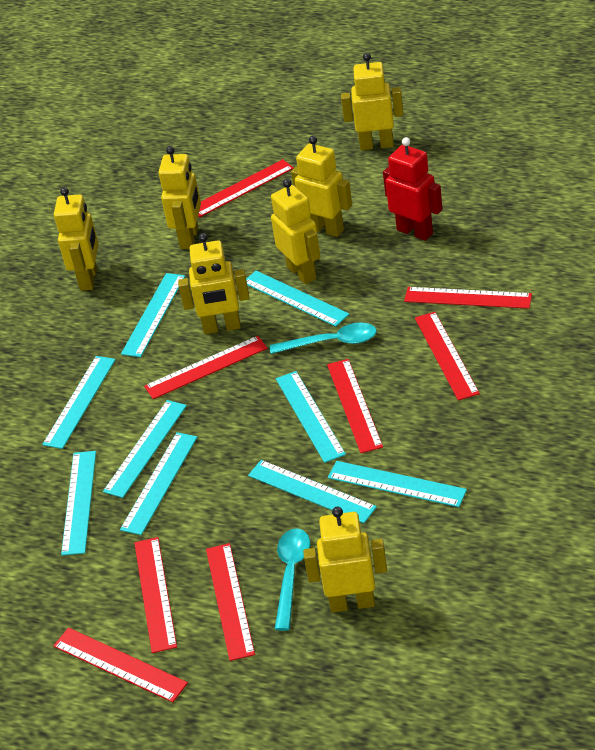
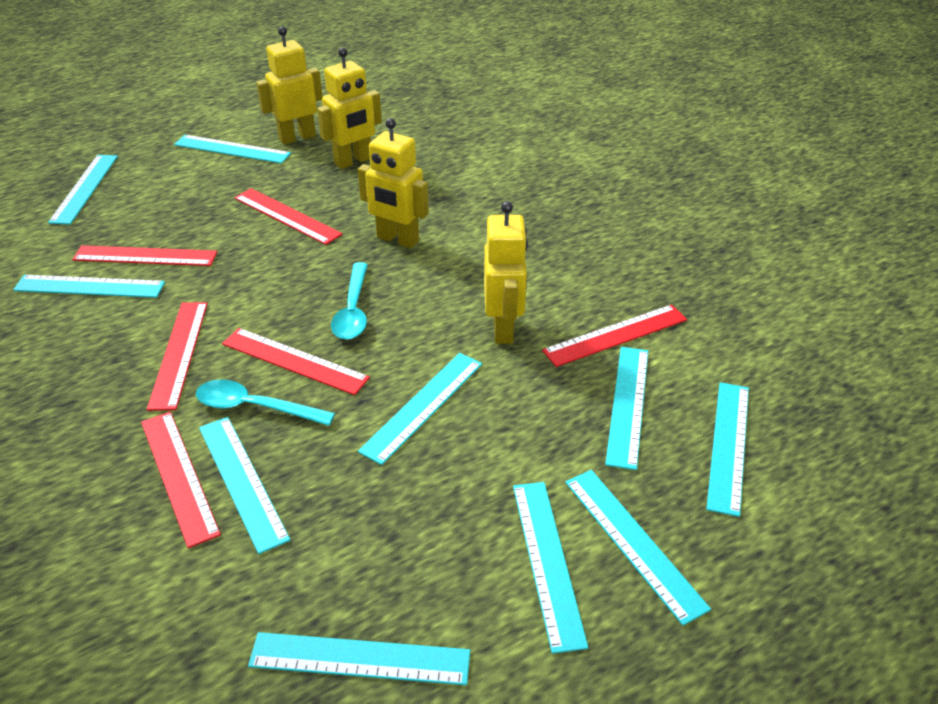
red robot: [383,137,442,241] = 1 -> none = 0
red ruler: [53,628,188,703] [134,537,177,653] [144,336,268,399] [198,159,294,217] [206,543,255,661] [327,359,383,453] [404,287,532,309] [415,312,480,400] = 8 -> [72,245,217,266] [141,412,221,548] [147,302,208,411] [222,328,370,395] [234,188,342,245] [542,305,687,367] = 6
turquoise ruler: [42,356,115,449] [61,451,96,555] [103,400,187,498] [120,432,197,535] [121,273,185,357] [246,271,349,327] [248,460,377,523] [276,371,346,463] [328,461,467,507] = 9 -> [13,275,165,298] [48,155,118,225] [174,135,291,164] [199,417,290,554] [248,632,470,685] [358,353,482,465] [513,482,588,654] [565,470,711,626] [605,347,648,470] [706,382,749,517] = 10
yellow robot: [54,187,99,291] [158,146,201,249] [178,233,249,334] [271,179,320,284] [291,136,352,237] [303,507,387,613] [341,53,403,150] = 7 -> [256,27,322,144] [317,47,382,169] [358,118,429,248] [484,201,528,344] = 4

